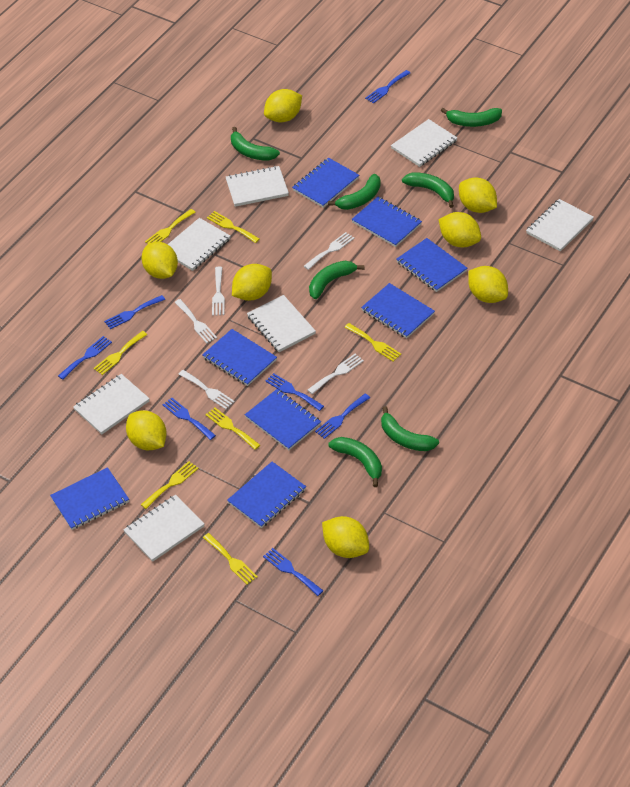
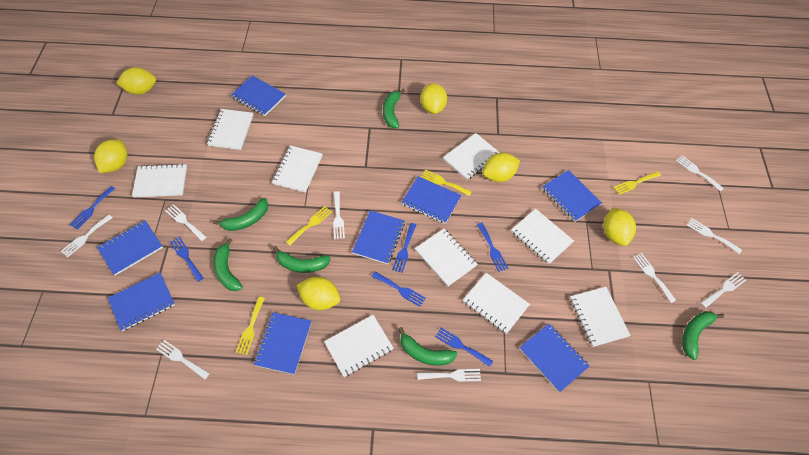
blue fork: [58,336,112,380] [104,295,165,329] [162,398,216,440] [263,548,323,596] [265,373,324,411] [315,394,370,439] [365,70,410,104] = 7 -> [69,186,116,230] [170,236,203,282] [371,271,426,307] [392,223,416,273] [435,328,493,367] [477,223,508,272] = 6
green banana: [231,127,280,161] [309,261,365,299] [328,174,381,210] [328,437,382,487] [381,406,439,451] [402,172,454,208] [441,108,502,127] = 7 -> [213,198,268,231] [214,238,243,291] [273,246,331,273] [383,89,405,128] [398,327,457,366] [682,311,724,360] = 6
white fork: [174,299,217,344] [178,370,235,409] [212,266,225,316] [304,232,355,270] [308,354,364,394] = 5 -> [61,215,112,258] [156,340,210,379] [165,204,206,241] [333,191,345,239] [417,369,481,382] [633,253,676,303] [676,155,724,192] [687,218,742,254] [701,272,746,308] = 9
white notebook: [73,374,150,434] [123,495,205,562] [167,218,230,271] [226,166,289,207] [247,295,316,352] [391,119,458,167] [526,199,594,252] = 7 -> [132,164,187,197] [207,109,253,150] [272,145,322,193] [324,315,393,377] [415,229,478,286] [443,133,500,180] [463,273,530,334] [511,209,574,264] [570,287,631,347] = 9
yellow fork: [93,331,147,375] [141,461,199,509] [145,209,195,244] [203,533,258,585] [205,407,260,450] [207,211,260,243] [344,323,401,362] = 7 -> [236,297,265,355] [286,206,332,246] [421,169,472,196] [613,171,661,195] = 4
yellow lemon: [126,410,167,450] [141,242,178,279] [232,264,272,301] [264,89,302,122] [322,516,369,558] [439,212,481,247] [459,177,497,213] [468,266,508,303] = 8 -> [94,139,127,173] [116,67,156,95] [297,277,340,310] [420,83,447,114] [483,153,520,182] [603,207,636,246] = 6

